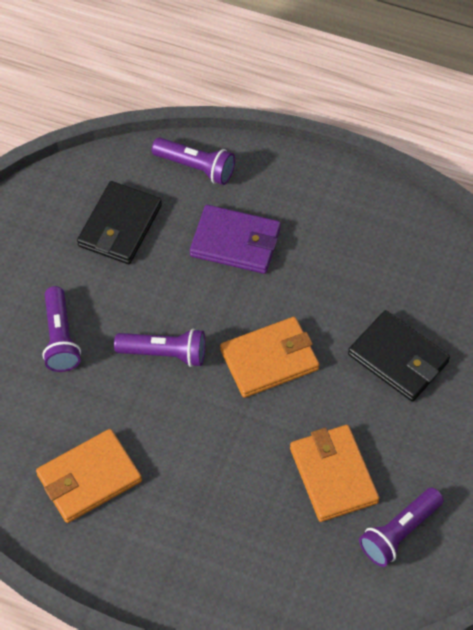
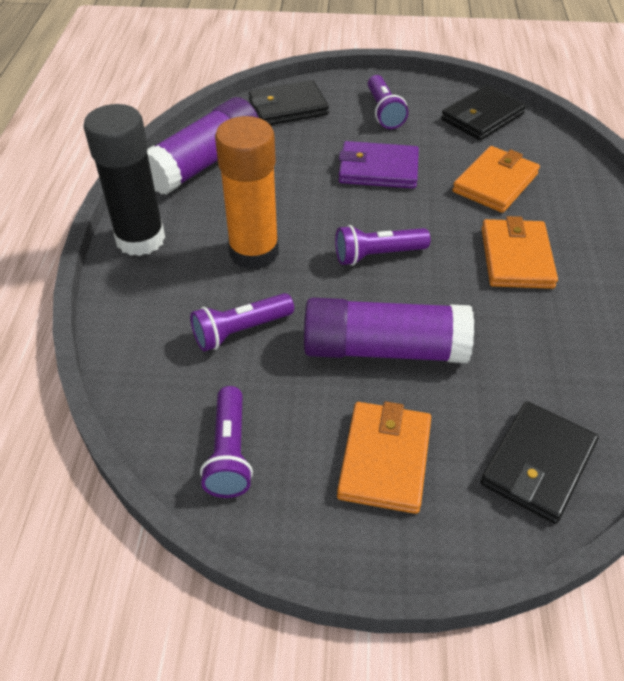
black glue stick: none = 0 -> [83,104,165,256] = 1
black wallet: [77,181,162,264] [348,310,450,402] = 2 -> [249,80,329,125] [441,85,526,141] [480,401,599,524] = 3
orange glue stick: none = 0 -> [215,116,279,270] = 1
purple glue stick: none = 0 -> [147,97,259,195] [304,298,474,363] = 2

